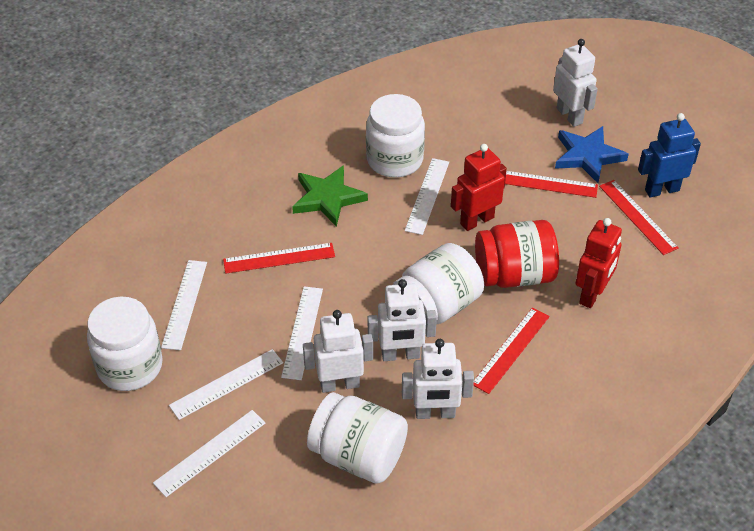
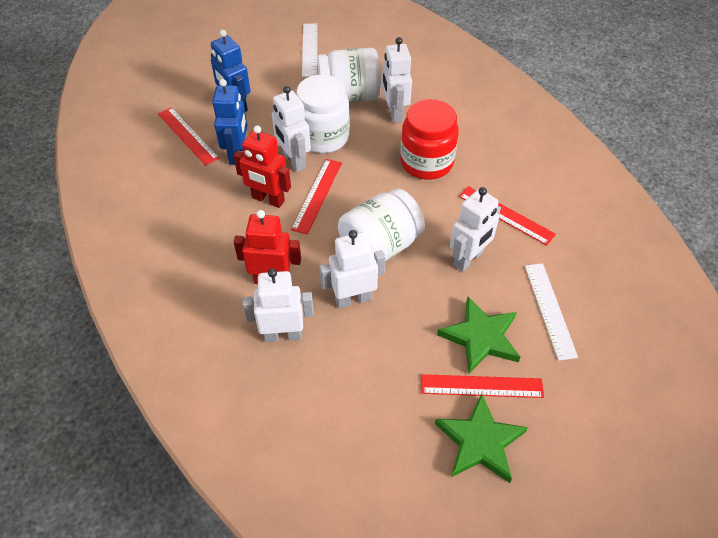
blue robot: [638,113,701,198] = 1 -> [211,30,250,112] [212,79,247,165] = 2
blue star: [555,126,629,183] = 1 -> none = 0
green star: [292,165,368,227] = 1 -> [435,393,528,483] [437,297,520,373] = 2
white jar: [87,297,163,391] [307,392,408,484] [366,94,425,177] [393,243,484,324] = 4 -> [297,75,350,153] [318,48,381,102] [338,188,425,262] = 3
white robot: [303,310,373,393] [368,279,437,361] [402,339,474,419] [553,39,598,127] = 4 -> [242,268,314,342] [272,86,311,172] [319,230,385,308] [382,37,412,123] [450,187,501,272] = 5
white ruler: [153,410,265,497] [161,260,207,350] [169,349,283,420] [281,286,323,380] [405,158,449,235] = 5 -> [302,24,317,77] [525,263,578,361] = 2

